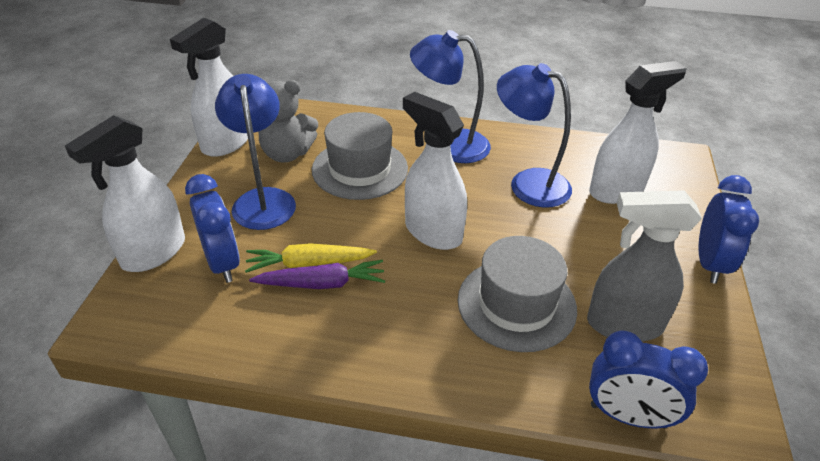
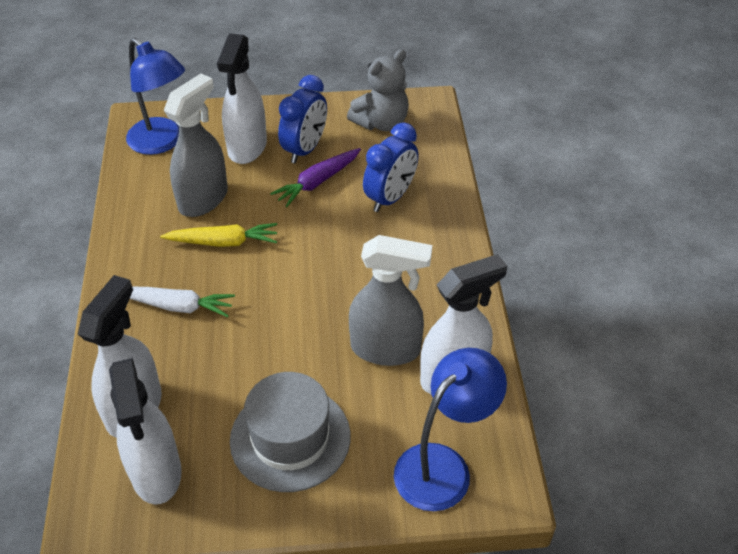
blue clock: [185,174,240,283] [589,331,708,428] [699,175,759,284] = 3 -> [278,75,327,164] [363,122,419,212] = 2
blue lamp: [215,74,296,230] [410,30,491,163] [497,63,572,208] = 3 -> [126,38,185,155] [394,348,507,511] = 2
grey hat: [312,112,408,200] [458,236,577,352] = 2 -> [230,372,351,492] = 1
grey spray bottle: [587,190,702,341] = 1 -> [164,74,228,217] [349,235,432,366] = 2
white carrot: none = 0 -> [130,287,235,317] = 1

